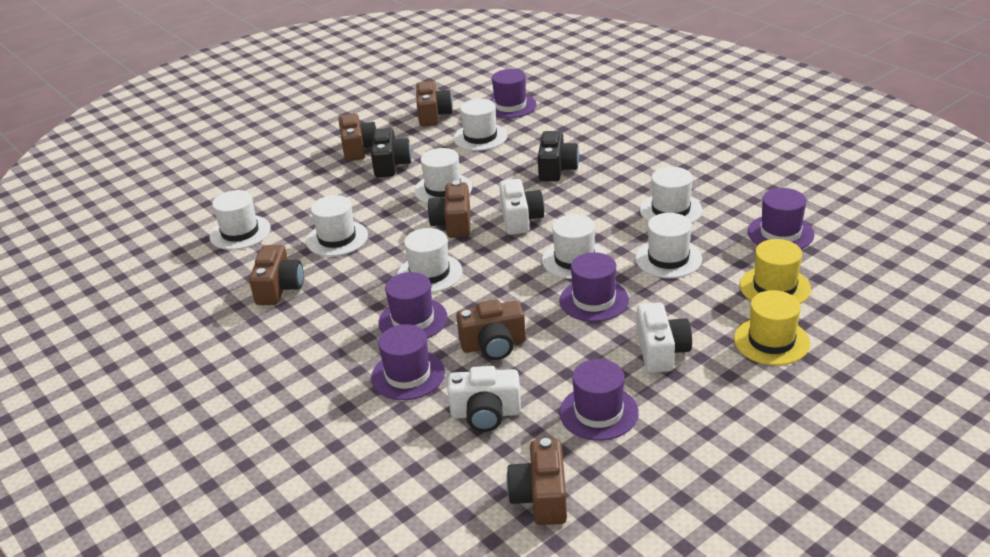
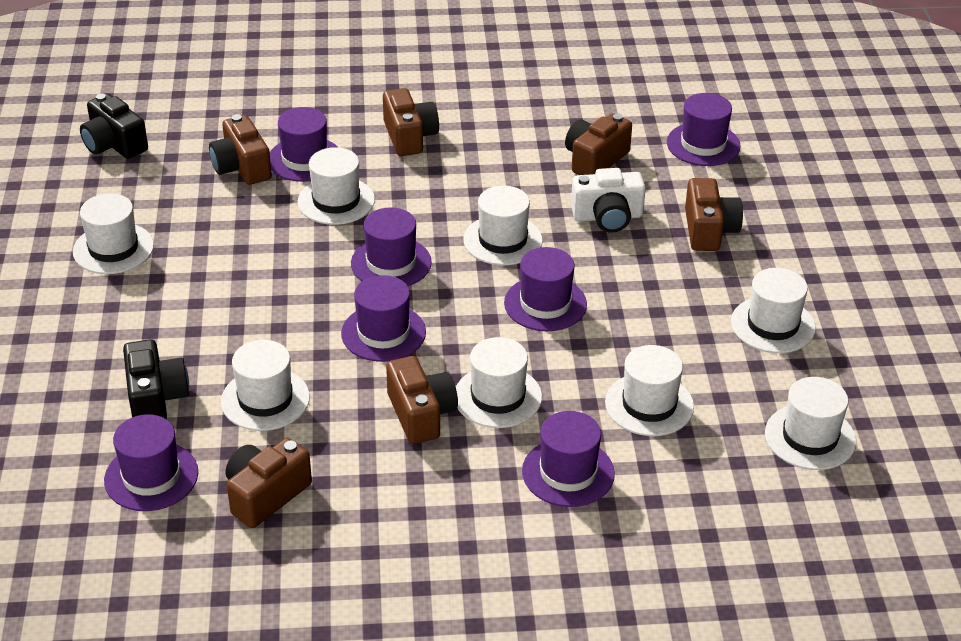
purple hat: [371,324,445,400] [378,272,448,339] [489,69,537,118] [559,359,639,441] [560,252,629,322] [748,188,815,249] = 6 -> [104,414,198,511] [270,107,338,182] [341,275,426,362] [351,207,432,286] [504,247,587,331] [522,411,615,507] [667,93,741,166] = 7
white camera: [447,366,521,432] [499,179,544,235] [637,302,692,373] = 3 -> [571,168,646,233] = 1
yellow hat: [734,290,810,365] [740,239,811,304] = 2 -> none = 0

